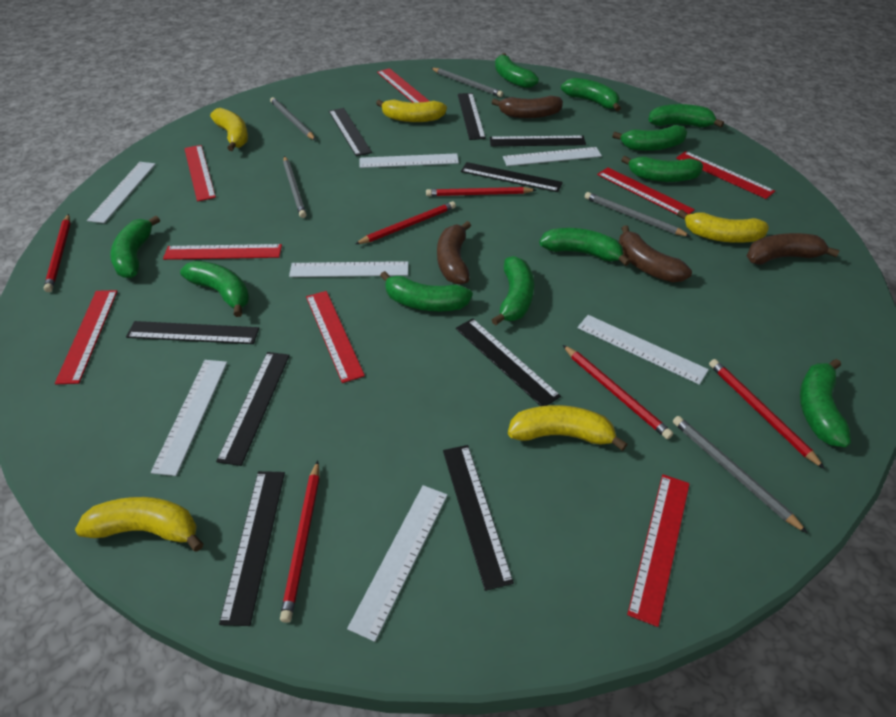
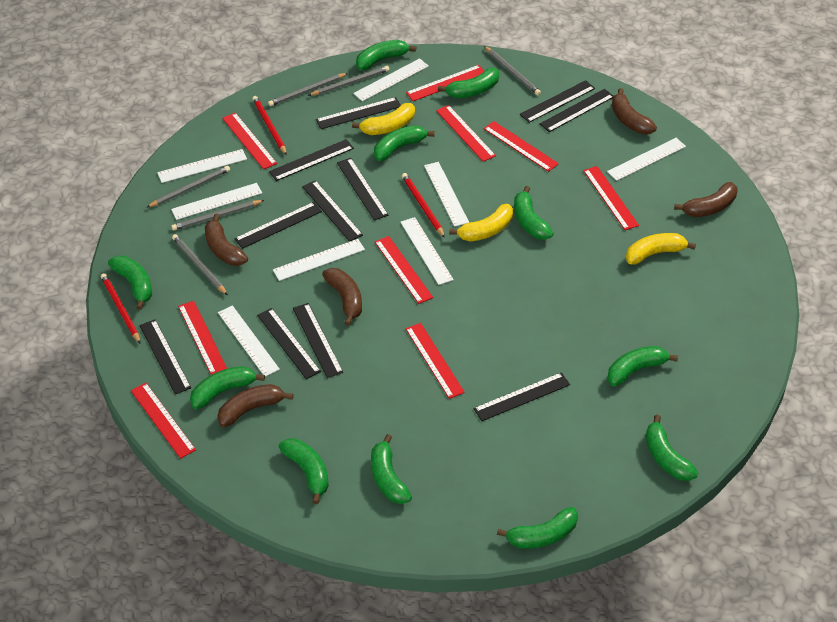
black ruler: [126,321,259,344] [216,352,290,466] [219,471,285,626] [329,108,372,157] [443,445,514,591] [456,318,561,406] [458,93,486,140] [461,162,563,192] [490,136,586,146] = 9 -> [139,320,191,394] [234,202,322,249] [257,308,321,379] [269,139,354,181] [293,303,343,378] [302,180,363,242] [316,97,401,129] [337,158,388,220] [473,372,570,421] [520,80,595,122] [540,89,614,132] = 11
brown banana: [437,221,471,285] [492,95,563,118] [619,225,692,282] [747,233,840,265] = 4 -> [205,213,248,266] [217,384,294,427] [322,268,362,326] [612,88,657,134] [674,182,737,217] = 5
grey pencil: [270,97,316,140] [283,156,306,218] [431,68,503,97] [585,192,691,237] [673,416,808,534] = 5 -> [146,166,230,208] [171,200,264,231] [172,234,228,295] [268,73,348,106] [308,66,389,96] [484,46,541,95] = 6
red pencil: [44,214,71,292] [280,460,319,623] [355,201,456,244] [426,187,536,196] [563,345,673,439] [709,359,825,469] = 6 -> [101,273,141,344] [252,96,287,155] [402,173,445,238] = 3
red ruler: [55,290,118,384] [163,244,282,260] [184,145,216,202] [306,291,365,383] [377,68,429,102] [597,167,695,214] [627,474,690,627] [676,151,775,199] = 8 -> [131,383,196,459] [178,301,227,375] [222,112,277,169] [375,236,433,304] [406,65,484,101] [406,323,465,399] [436,105,496,162] [484,121,559,172] [583,166,639,230] = 9
white ruler: [87,162,156,223] [151,360,227,476] [289,261,409,277] [347,485,448,642] [360,153,459,168] [503,147,602,166] [578,315,709,385] = 7 -> [157,149,247,183] [171,183,262,220] [218,306,280,377] [273,239,365,281] [353,58,429,101] [400,217,454,285] [424,162,469,227] [607,138,686,181] = 8
yellow banana: [75,497,203,552] [210,108,248,151] [376,99,447,122] [508,405,627,451] [677,209,769,243] = 5 -> [352,103,415,135] [449,204,513,241] [626,233,696,264] = 3

